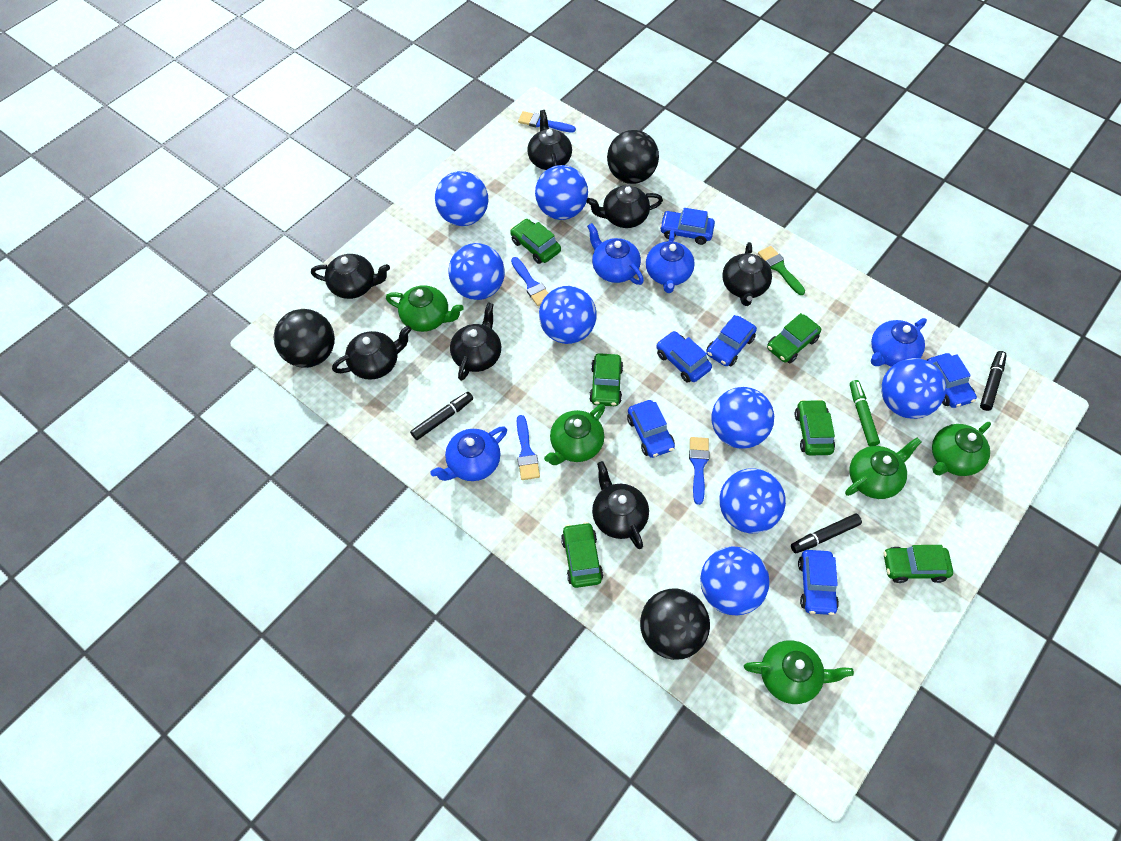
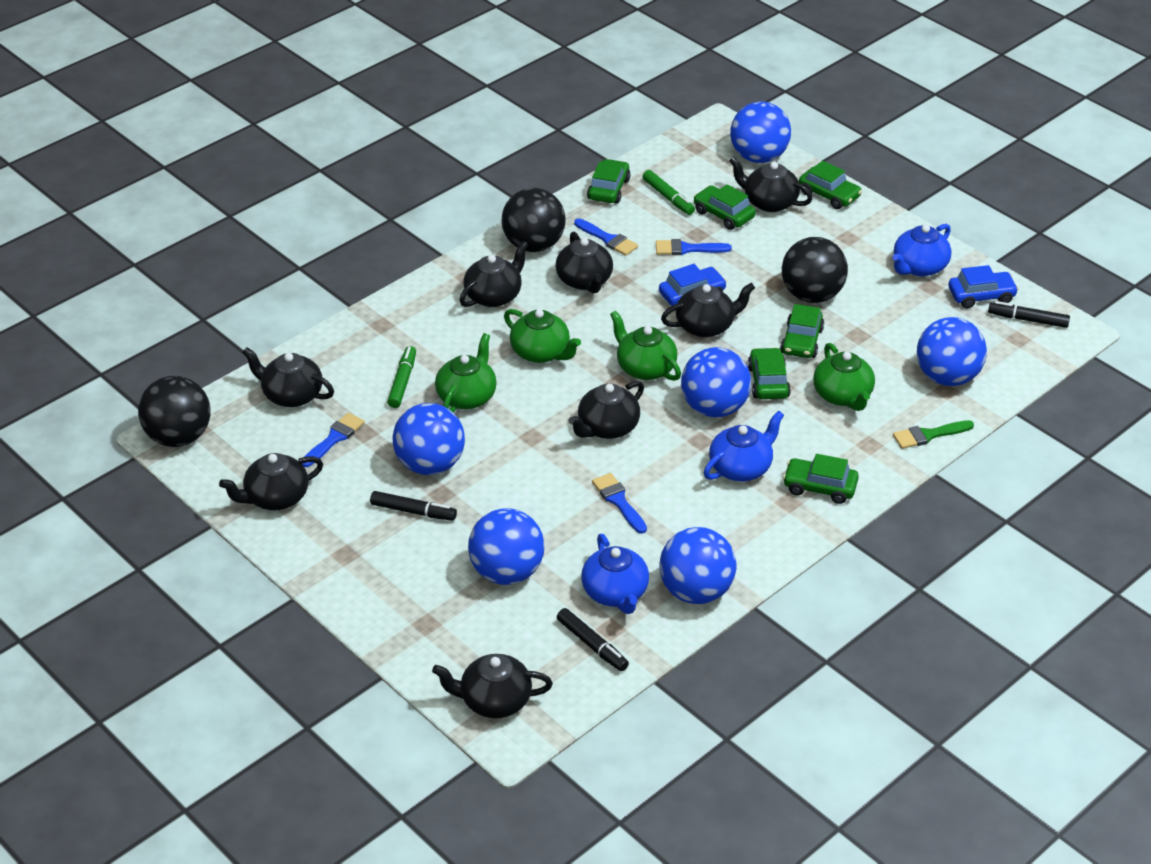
black teapot: [311,254,390,299] [332,326,411,380] [450,302,501,381] [527,110,572,170] [587,185,663,228] [592,461,649,549] [722,242,772,306] = 7 -> [219,453,323,510] [242,347,334,407] [432,654,553,718] [460,241,529,307] [555,232,613,293] [569,381,644,439] [661,283,755,337] [729,156,813,212] = 8
blue ball: [435,171,488,226] [448,243,505,300] [535,165,588,220] [539,286,596,344] [700,547,769,615] [711,387,774,448] [719,468,786,533] [881,358,946,419] = 8 -> [392,403,465,475] [468,508,545,585] [660,527,737,604] [681,347,751,417] [730,101,791,163] [917,317,987,386] = 6
blue car: [627,400,675,458] [656,331,712,382] [660,208,715,245] [706,315,757,366] [798,550,839,615] [927,353,977,408] = 6 -> [659,264,727,306] [948,265,1018,308] = 2
blue teapot: [430,426,507,481] [587,223,644,285] [646,230,695,293] [871,318,927,367] = 4 -> [581,534,649,614] [704,411,784,482] [892,224,951,276] = 3
green marker: [850,380,880,446] = 1 -> [387,346,416,408] [643,170,695,215] = 2
green teapot: [386,285,464,332] [544,404,605,465] [744,640,854,704] [845,437,921,499] [932,422,991,476] = 5 -> [435,333,497,412] [504,309,581,363] [610,311,681,381] [813,343,875,411] = 4

